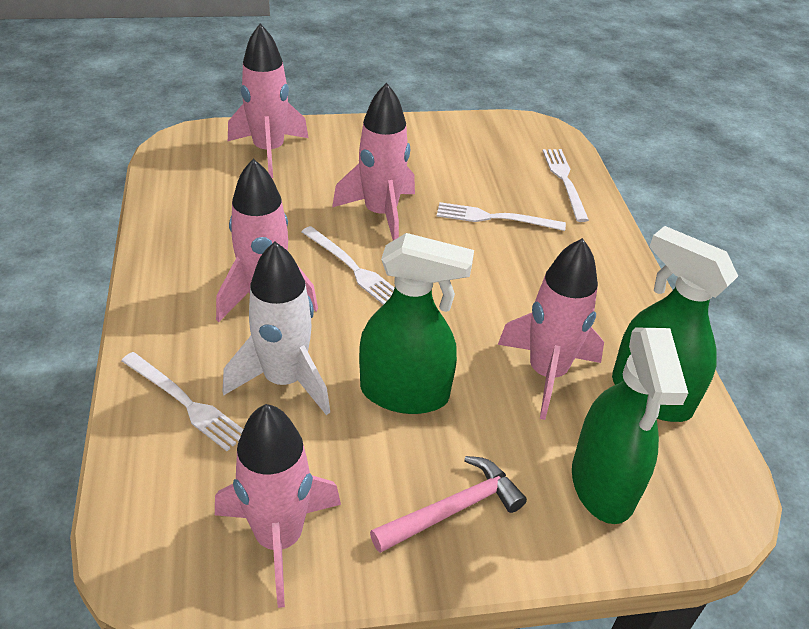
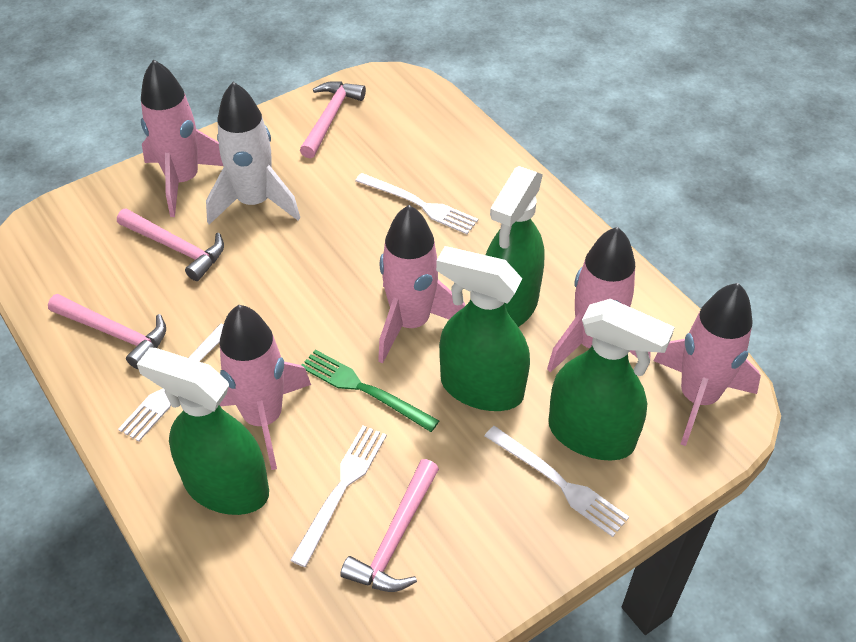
green fork: none = 0 -> [302,349,439,432] = 1
green spray bottle: [359,233,474,414] [572,327,688,524] [612,226,738,422] = 3 -> [137,347,269,515] [436,246,530,411] [485,166,545,327] [548,299,675,461] = 4
pink hammer: [370,456,527,553] = 1 -> [48,294,166,369] [117,208,224,281] [300,81,366,159] [340,459,439,592] = 4

